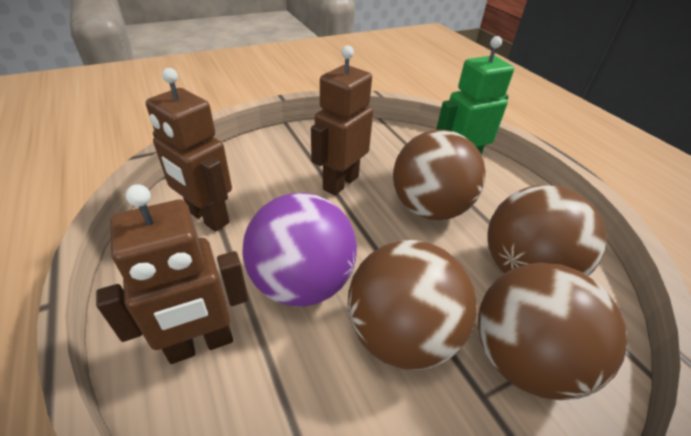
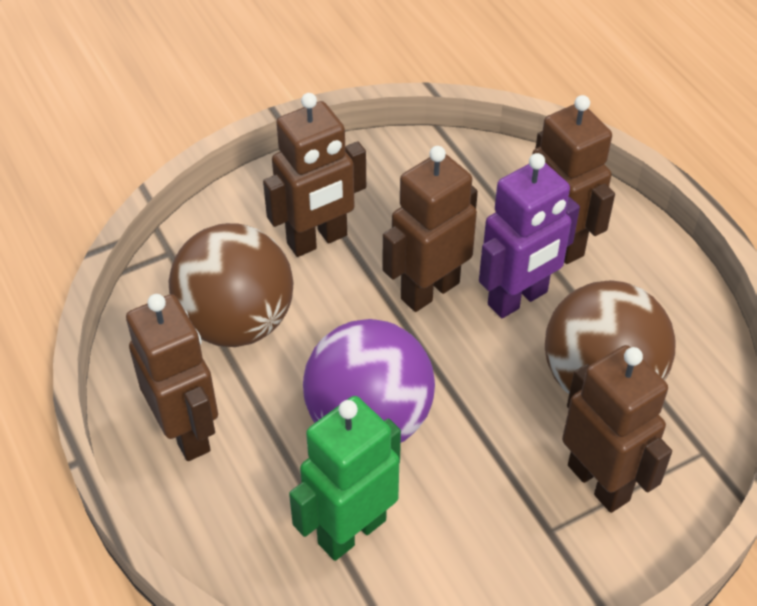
brown ball: [348,240,477,370] [393,130,486,220] [478,263,627,400] [487,185,607,276] = 4 -> [169,223,293,347] [545,280,676,394] = 2
brown robot: [96,184,248,364] [146,68,232,232] [311,45,373,196] = 3 -> [126,294,218,461] [263,93,366,257] [383,146,478,312] [532,95,615,264] [562,345,672,513] = 5
purple robot: none = 0 -> [479,153,580,318] = 1

